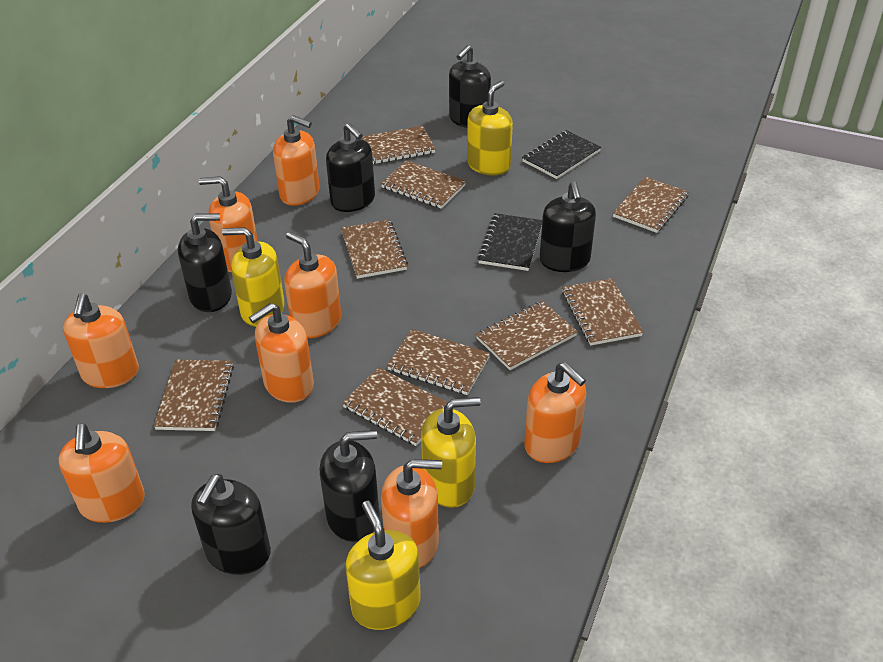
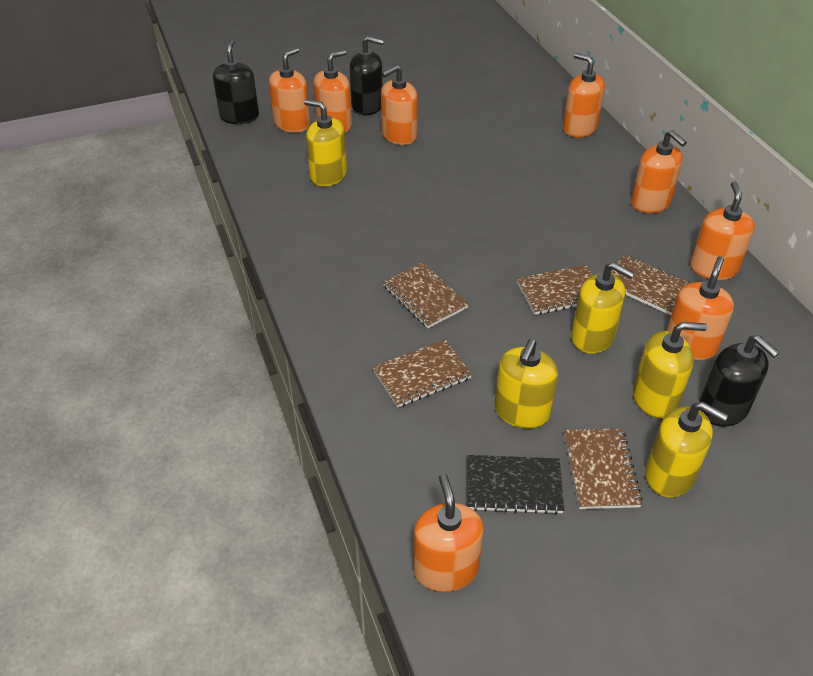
black notebook: [477,213,542,271] [522,130,601,179] = 2 -> [468,455,564,515] = 1
black soap dispenser: [178,213,232,312] [191,474,271,575] [320,430,380,542] [326,123,375,212] [449,45,491,128] [540,181,596,272] = 6 -> [213,39,259,124] [350,36,384,115] [699,335,779,426] = 3
brown notebook: [154,360,234,431] [341,219,408,279] [342,367,448,446] [361,126,435,164] [381,160,466,209] [387,329,490,395] [476,301,578,370] [562,278,643,346] [613,177,689,233] = 9 -> [373,339,472,407] [383,262,469,328] [517,265,592,315] [564,428,643,509] [611,254,690,315] = 5
yellow soap dispenser: [222,227,284,327] [345,501,421,630] [421,397,481,508] [467,81,513,175] = 4 -> [304,99,347,187] [495,339,558,429] [571,262,635,354] [633,322,707,418] [645,402,728,497] = 5

